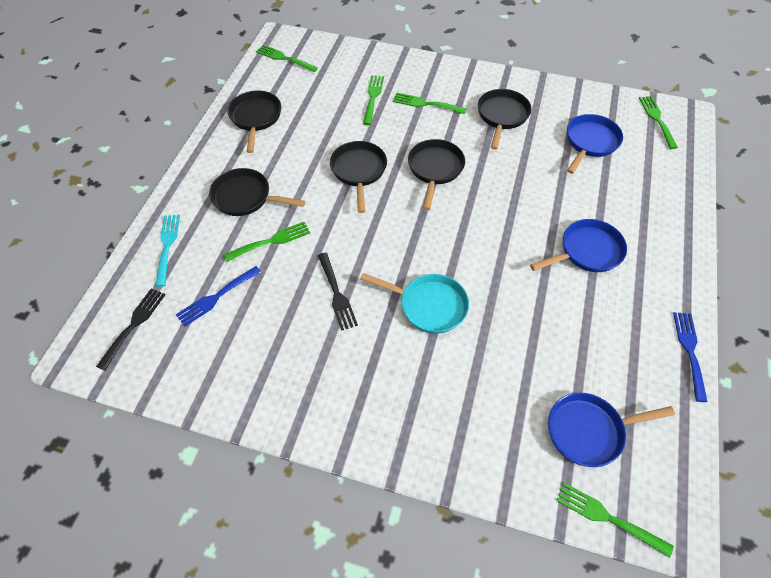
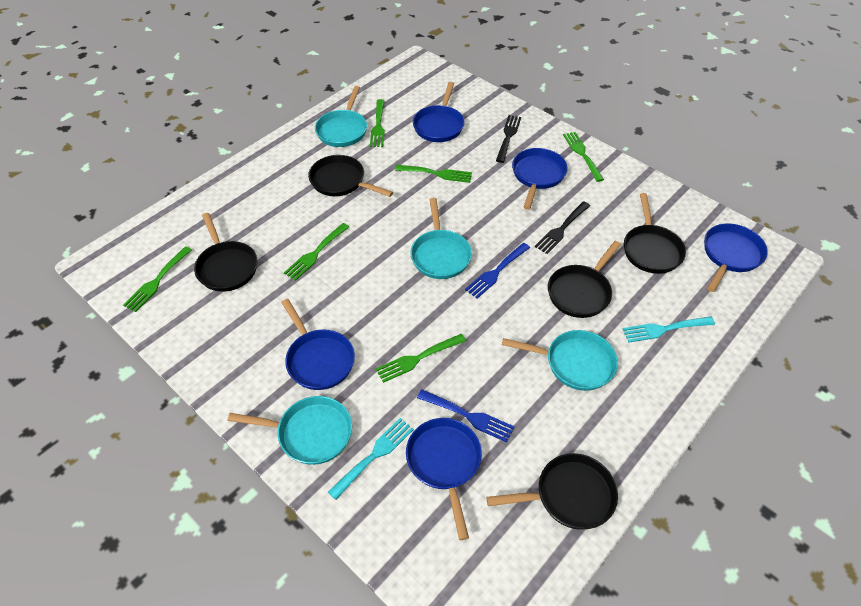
blue pan: [530,219,627,272] [548,392,675,467] [567,114,623,174] = 3 -> [281,299,355,390] [406,418,482,540] [413,82,465,142] [512,148,568,210] [704,224,768,292] = 5
turquoise fork: [155,215,180,287] = 1 -> [328,418,414,500] [623,317,715,343] = 2
turquoise pan: [360,273,469,334] = 1 -> [228,396,352,465] [315,86,367,147] [411,198,472,279] [502,330,618,391] = 4

